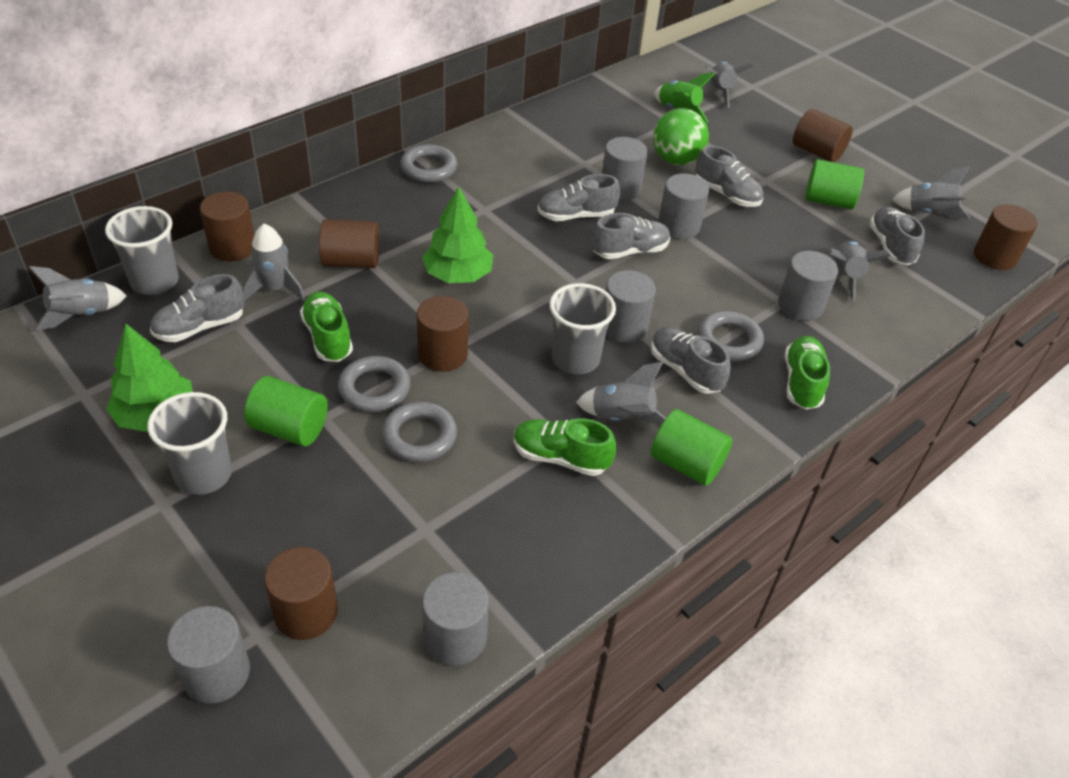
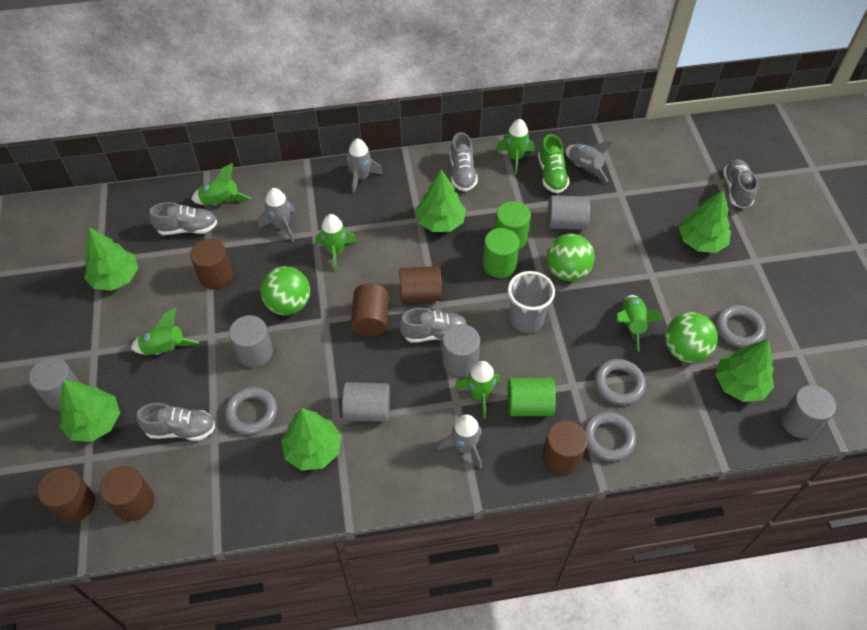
green ball: [653,108,709,165] = 1 -> [261,267,310,315] [547,234,595,281] [665,312,718,363] = 3
green rocket: [654,73,715,122] = 1 -> [131,308,199,355] [191,163,251,206] [315,214,357,271] [455,361,501,419] [496,119,535,175] [616,295,664,352] = 6
green shoe: [300,292,353,362] [514,418,616,476] [784,336,830,410] = 3 -> [538,134,570,193] = 1
green tree: [106,324,193,432] [422,186,493,283] = 2 -> [59,380,120,442] [84,227,138,291] [281,408,342,471] [416,170,466,232] [679,190,731,253] [715,339,774,402] = 6
grey cup: [105,206,179,295] [147,392,232,495] [549,283,616,374] = 3 -> [508,271,555,333] = 1
grey rocket: [28,266,127,331] [242,224,305,301] [576,362,666,424] [706,62,753,108] [830,241,891,302] [892,166,970,219] = 6 -> [258,188,295,242] [347,138,383,194] [437,414,482,469] [566,141,615,182] = 4
grey shoe: [150,274,245,342] [537,174,620,221] [591,213,670,259] [651,327,731,394] [695,145,764,207] [869,206,925,266] = 6 -> [136,403,215,441] [149,202,217,235] [399,308,468,343] [450,132,478,191] [723,159,758,209] = 5

